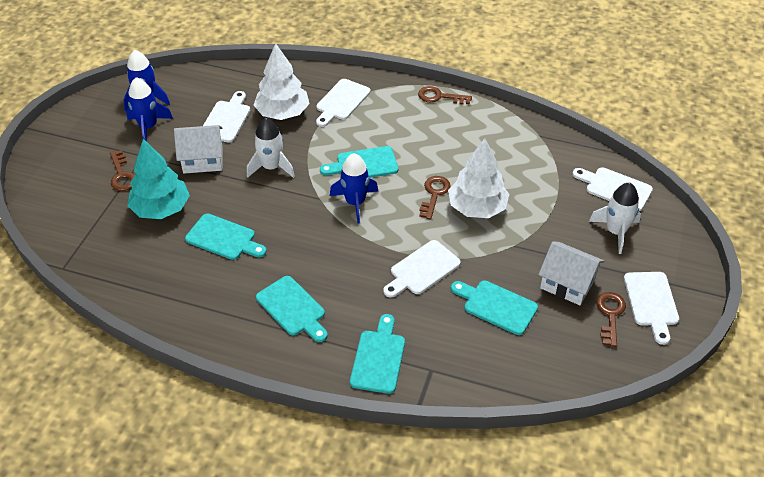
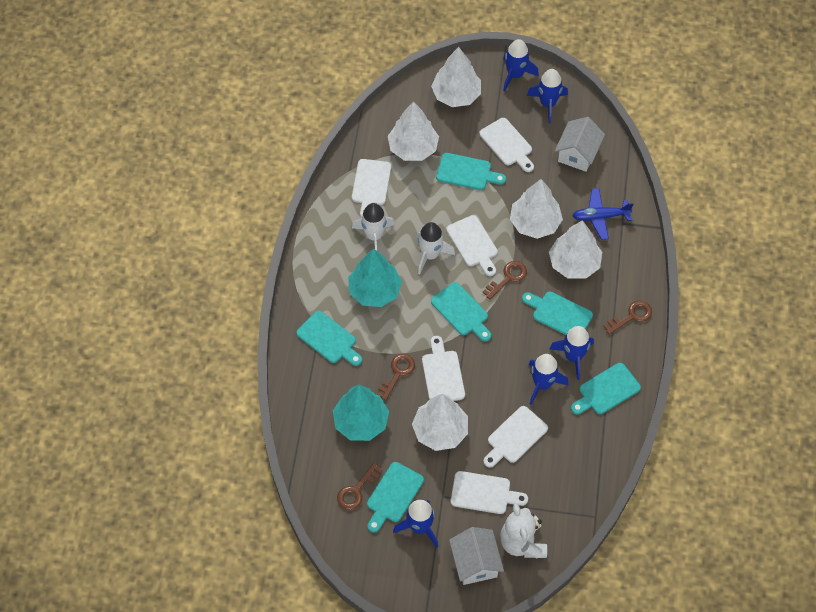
blue plane: none = 0 -> [572,188,633,240] = 1
blue rocket: [123,50,170,111] [126,77,173,142] [330,153,378,224] = 3 -> [393,500,438,548] [503,39,539,91] [527,69,568,123] [528,354,568,405] [550,326,594,380] = 5
turquoise cutting board: [185,214,267,260] [256,276,328,342] [320,146,398,178] [350,314,405,394] [451,281,538,335] = 5 -> [297,311,362,366] [367,462,424,533] [431,282,491,342] [436,153,506,190] [522,292,593,335] [571,363,641,414] = 6
turquoise tree: [127,139,190,219] = 1 -> [333,385,389,441] [348,249,402,307] = 2
white cutting board: [203,91,250,143] [316,79,371,127] [383,240,461,298] [572,167,653,211] [624,272,679,345] = 5 -> [352,159,391,218] [422,336,465,401] [446,215,498,276] [451,471,528,514] [479,118,534,172] [483,406,548,468] = 6
white teddy bear: none = 0 -> [500,504,547,559] = 1
white tree: [254,43,310,120] [448,138,509,218] = 2 -> [388,101,439,161] [412,394,468,451] [431,47,481,107] [510,179,563,239] [549,220,602,279] = 5

